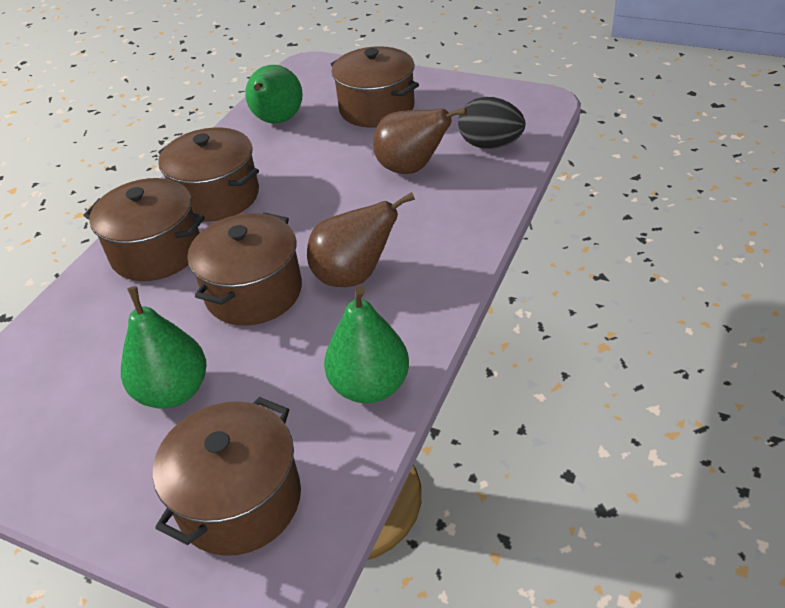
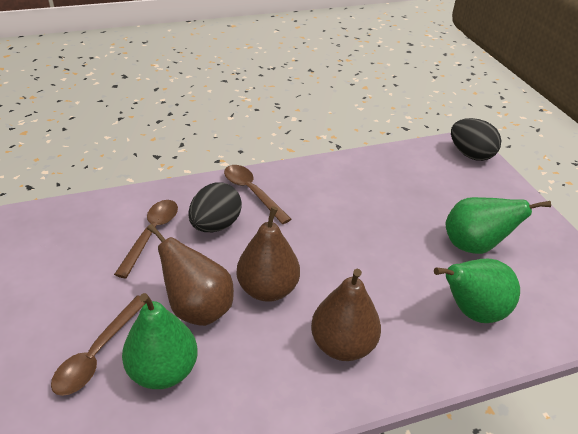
black egg: [458,97,525,149] = 1 -> [188,182,242,232] [451,118,501,161] = 2
brown pear: [307,192,415,287] [373,107,467,174] = 2 -> [147,224,234,326] [237,206,300,302] [311,269,381,361] = 3
brown pot: [84,178,205,281] [153,397,301,556] [158,127,259,221] [188,212,302,326] [331,46,419,128] = 5 -> none = 0
brown spoon: none = 0 -> [51,295,146,396] [114,200,178,278] [224,165,292,224] = 3

